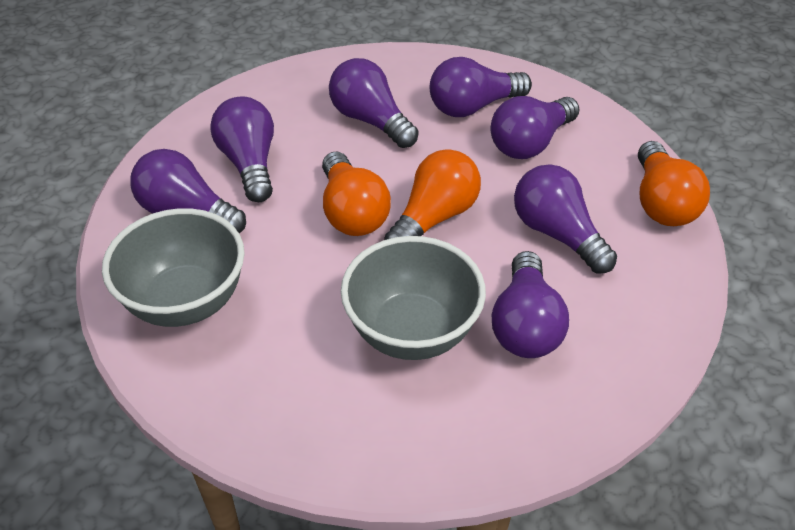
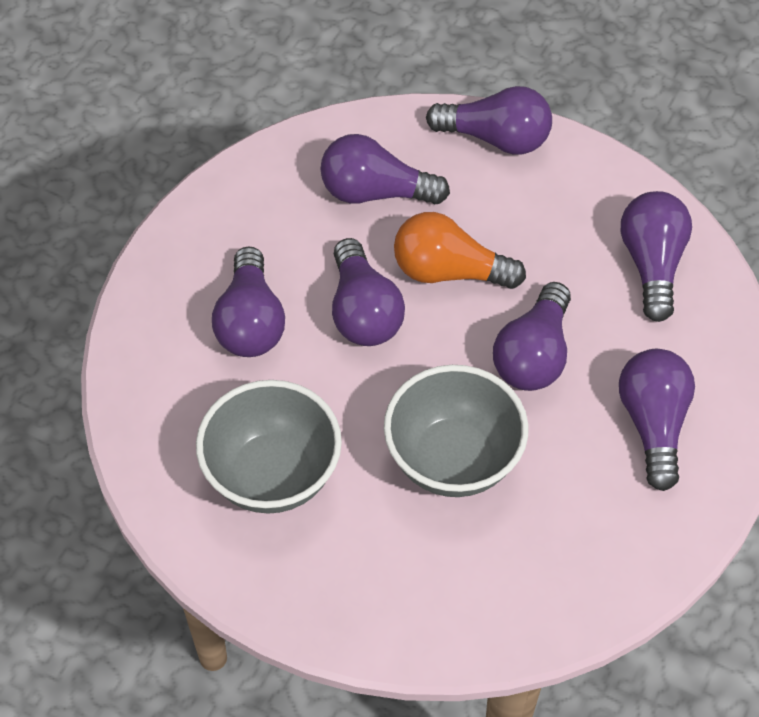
orange light bulb: [322,152,391,236] [385,149,481,240] [638,141,710,226] = 3 -> [394,212,526,289] = 1

